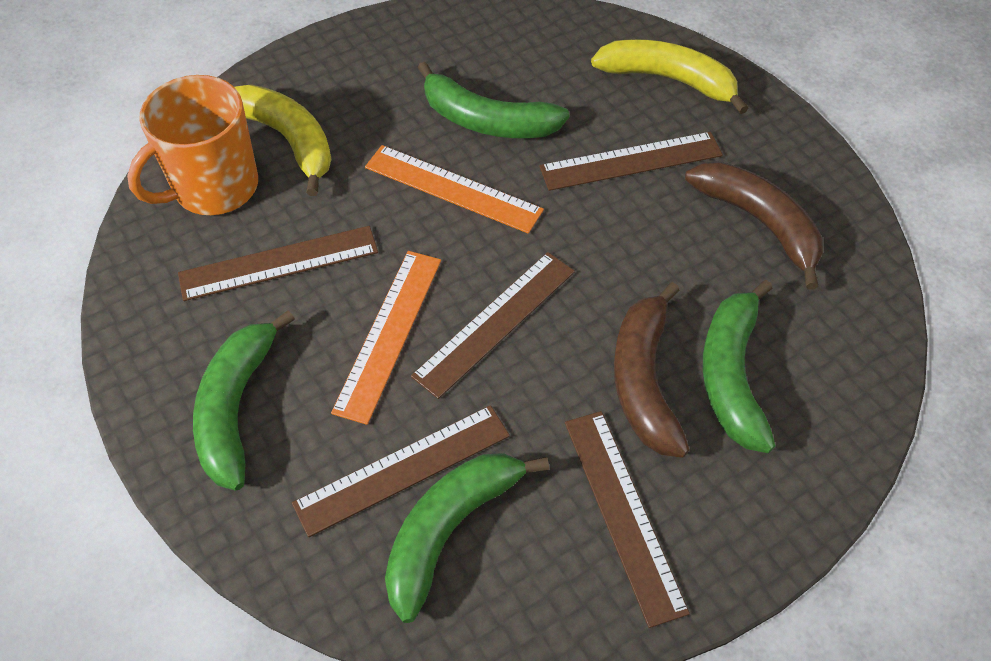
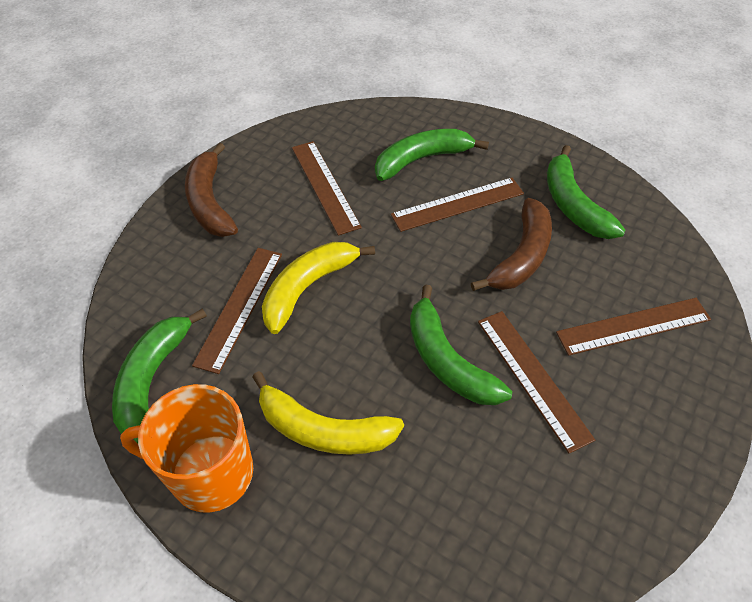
orange ruler: [331,251,441,425] [365,145,544,234] = 2 -> none = 0

